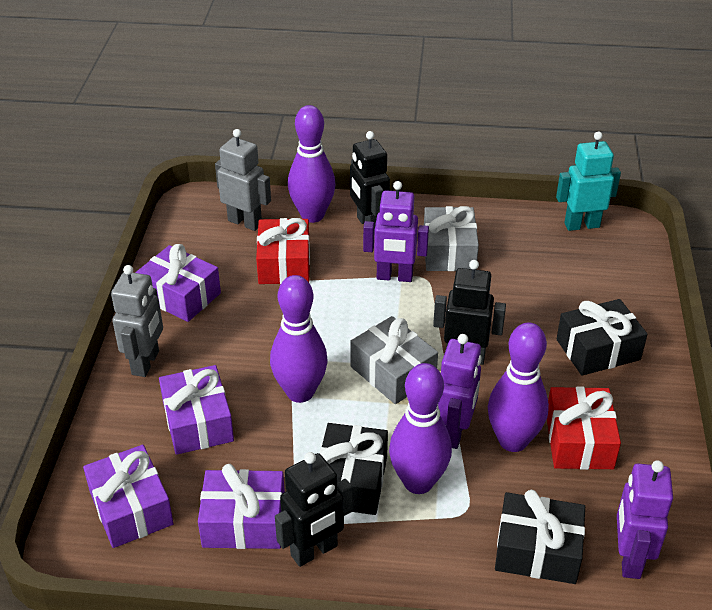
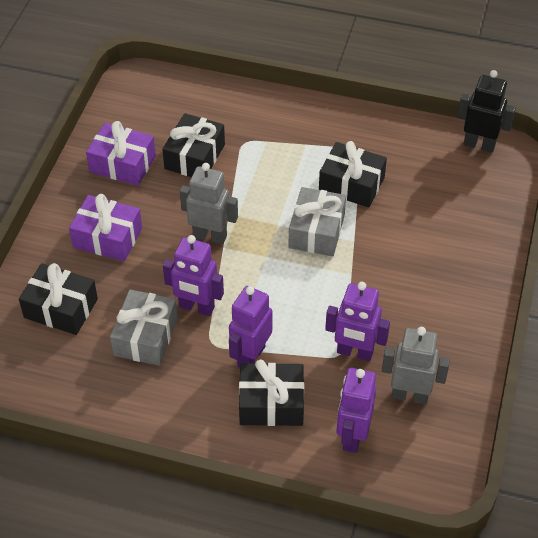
black gift: [319,423,388,515] [495,490,585,584] [557,299,647,376] = 3 -> [19,263,98,335] [162,113,225,177] [239,360,304,426] [319,141,387,207] = 4
black robot: [275,452,352,567] [350,131,390,235] [433,260,506,365] = 3 -> [457,70,516,153] = 1
purple bowling pin: [270,275,328,403] [288,105,336,223] [389,363,452,494] [488,323,549,452] = 4 -> none = 0
purple gift: [83,445,174,548] [135,244,221,322] [159,365,234,455] [198,464,285,549] = 4 -> [69,194,142,261] [86,121,156,186] = 2
purple robot: [363,181,429,282] [438,334,482,449] [617,460,673,579] = 3 -> [163,235,224,316] [229,286,272,368] [325,282,390,362] [336,368,376,453] = 4
red gift: [256,218,310,284] [547,386,621,470] = 2 -> none = 0
turquoise robot: [556,132,621,231] = 1 -> none = 0

